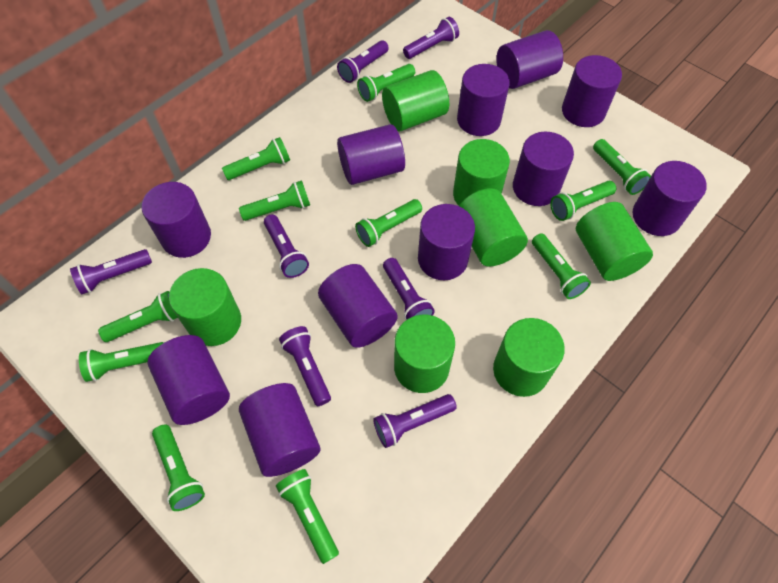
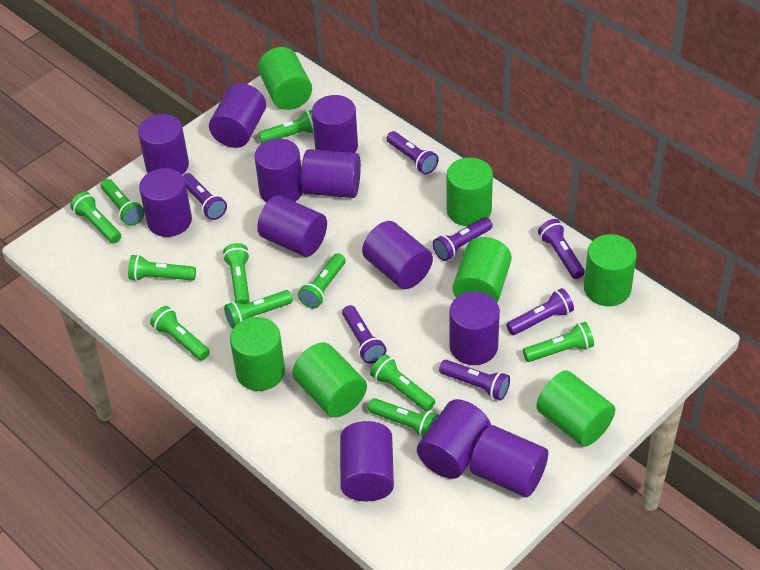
purple cylinder: [142,182,211,258] [147,335,230,425] [239,383,321,477] [318,264,397,348] [337,124,405,185] [418,204,475,280] [457,64,510,136] [496,30,563,89] [513,131,574,206] [562,55,622,127] [632,161,707,236] = 11 -> [138,114,189,175] [139,168,192,237] [209,83,266,148] [254,138,303,203] [257,195,327,257] [301,149,361,198] [312,95,358,153] [340,421,394,501] [362,221,433,289] [417,399,491,479] [449,292,500,365] [470,425,548,497] = 12

